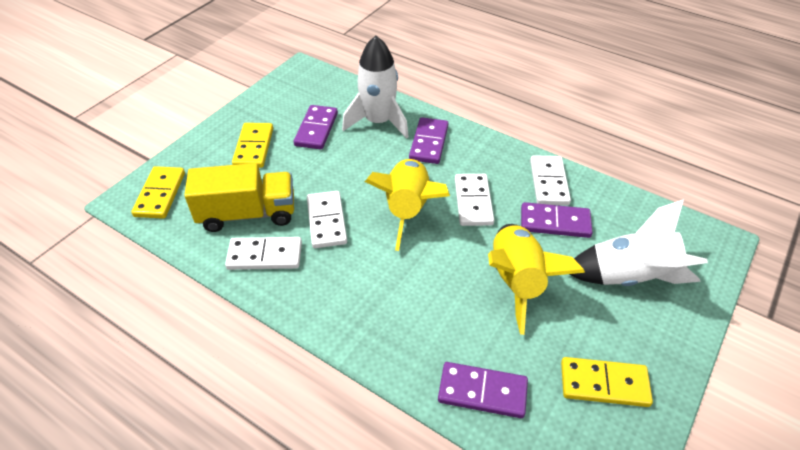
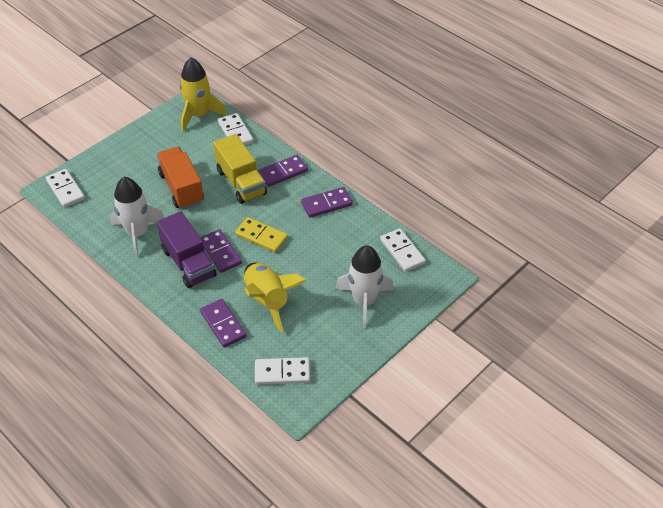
orange truck: none = 0 -> [157,147,204,209] = 1
purple truck: none = 0 -> [157,211,217,288] = 1
yellow domino: [132,166,185,219] [232,123,273,168] [561,357,653,407] = 3 -> [235,217,288,253] = 1

